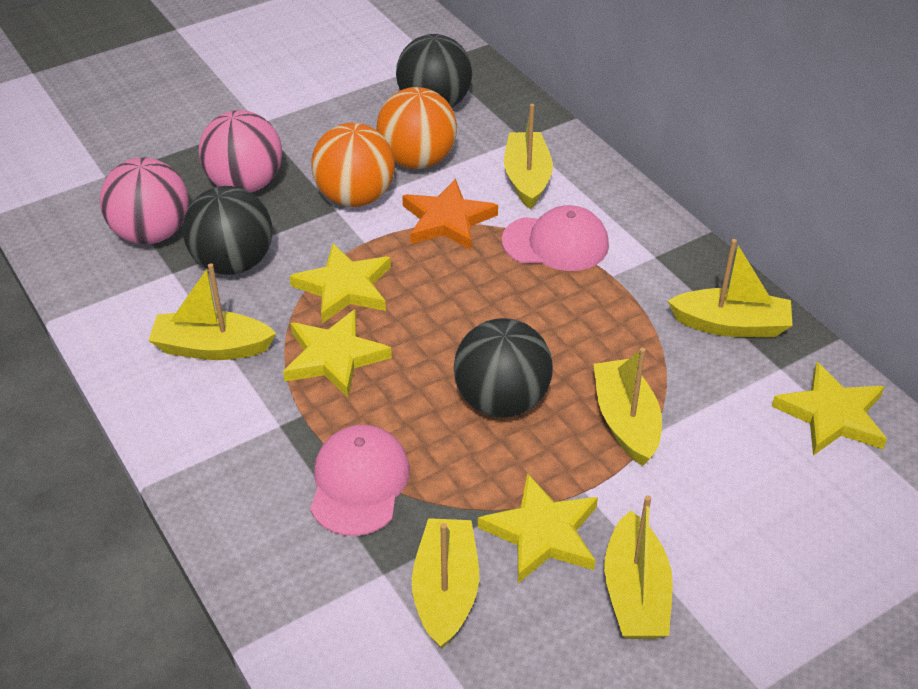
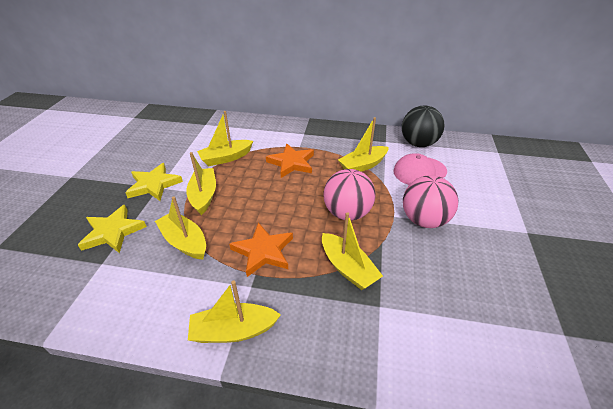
black ball: [182,186,273,275] [396,34,472,108] [454,318,553,418] = 3 -> [402,106,445,147] = 1
orange ball: [311,123,395,207] [376,87,457,169] = 2 -> none = 0
orange star: [402,179,498,250] = 1 -> [229,222,293,277] [266,144,314,178] = 2
pink cap: [310,425,410,536] [502,205,609,271] = 2 -> [393,153,447,185] = 1
yellow star: [283,309,392,397] [290,243,391,323] [478,473,598,583] [772,362,887,456] = 4 -> [78,205,147,253] [125,163,183,201] = 2

